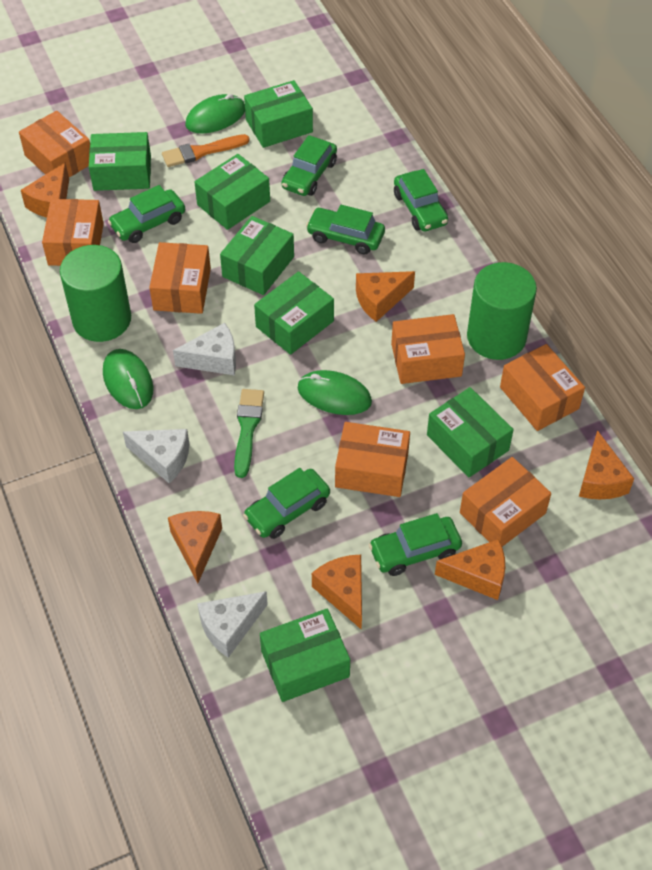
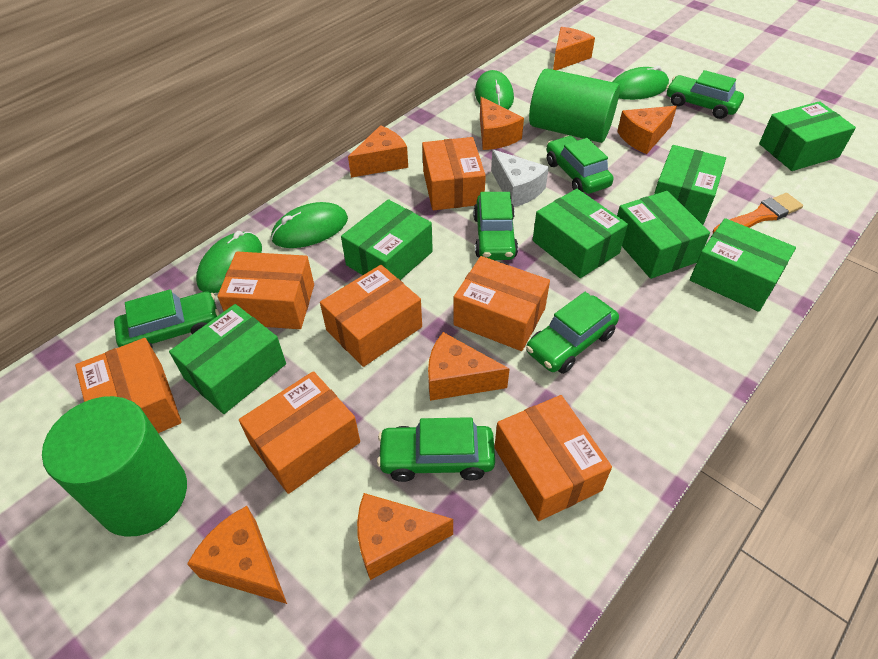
green brush: [234,389,264,478] = 1 -> none = 0
green mouse: [103,349,153,409] [185,94,245,134] [298,370,372,415] = 3 -> [196,231,262,293] [271,202,348,248] [475,70,514,110] [612,66,669,100] = 4
orange cheese: [21,162,69,218] [168,511,222,583] [312,555,362,629] [356,271,415,322] [435,539,505,600] [579,430,634,499] = 6 -> [187,506,287,604] [348,125,408,178] [357,493,453,580] [428,332,510,401] [480,97,524,150] [553,27,595,70] [617,106,677,154] = 7
white cheese: [123,429,189,483] [173,323,236,376] [197,591,268,658] = 3 -> [491,150,549,207] = 1

